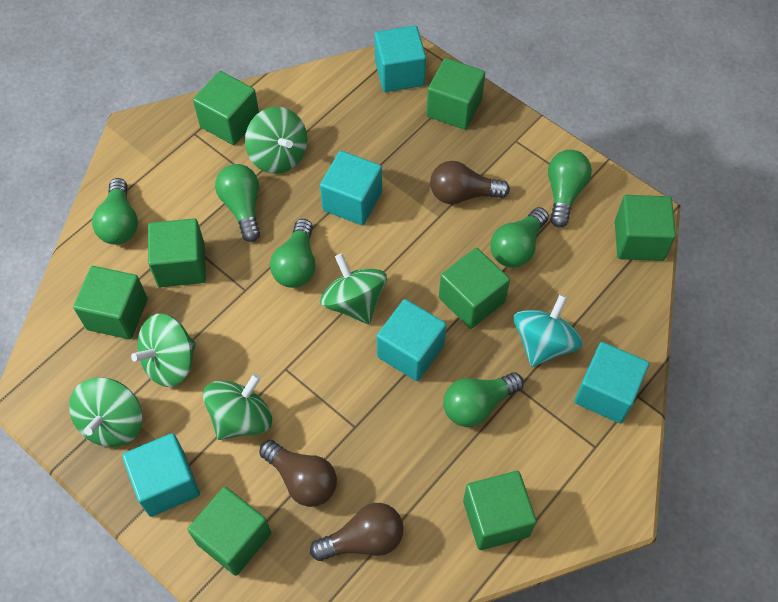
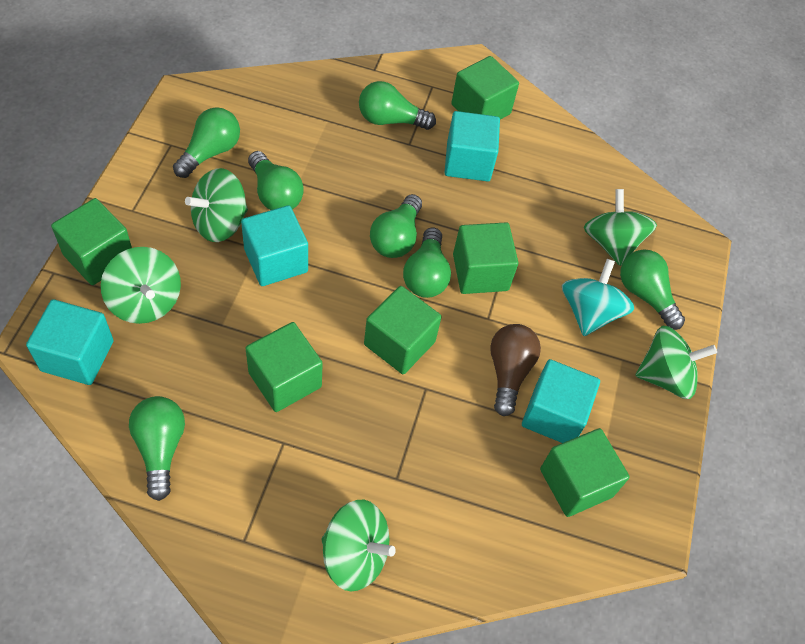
brown light bulb: [259,440,337,507] [310,503,404,561] [430,161,510,204] = 3 -> [490,324,541,416] = 1
green cube: [73,266,148,339] [148,218,206,287] [187,487,271,576] [193,71,259,145] [426,58,485,130] [439,248,510,329] [463,471,537,550] [615,195,676,261] = 8 -> [51,198,132,285] [246,322,323,412] [364,286,442,374] [451,56,519,120] [453,222,518,294] [540,428,630,517] = 6
green light bulb: [92,178,138,245] [215,164,260,242] [270,219,316,288] [443,372,524,427] [490,207,549,268] [548,150,592,228] = 6 -> [129,396,185,501] [173,107,240,178] [248,151,304,210] [359,81,436,130] [370,194,422,258] [403,227,451,298] [620,250,685,330] = 7
turquoise cube: [122,433,200,517] [320,151,382,225] [374,26,426,92] [377,299,447,381] [574,342,649,423] = 5 -> [26,299,114,385] [241,205,308,286] [445,111,500,181] [522,359,600,443] = 4

